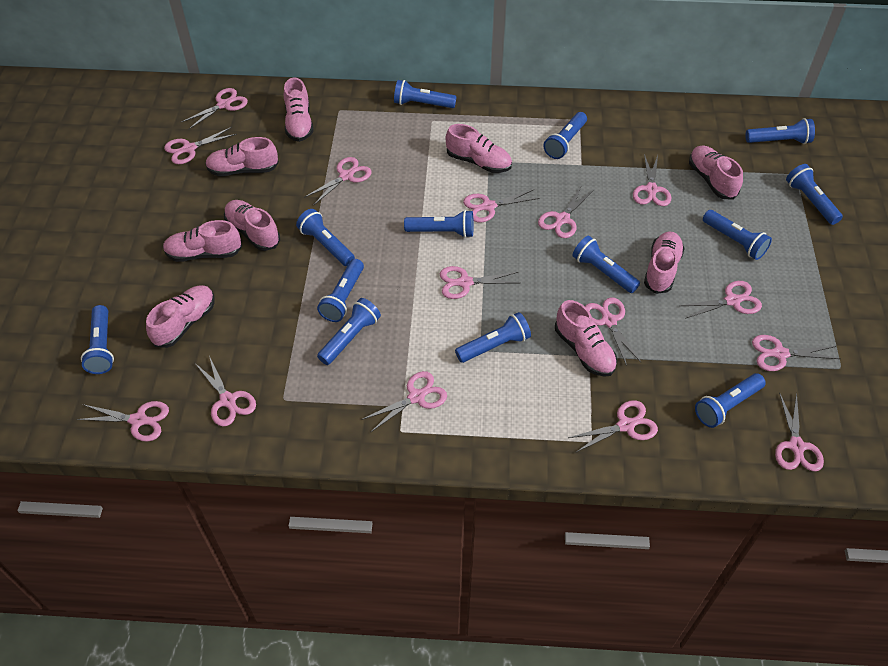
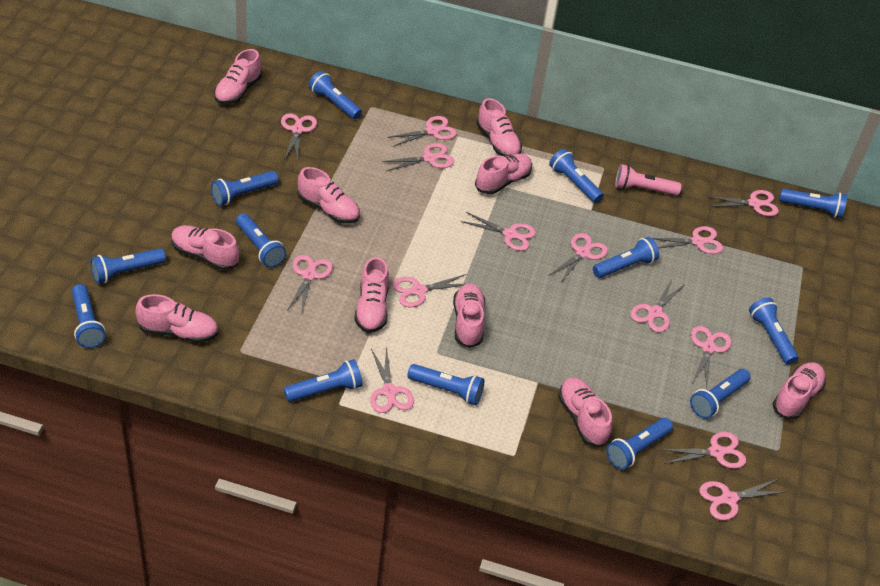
pink flashlight: none = 0 -> [615,164,681,196] = 1
pink scissors: [77,401,169,442] [164,127,237,164] [181,88,248,129] [195,356,256,426] [304,157,372,205] [361,371,447,433] [440,266,519,299] [463,189,539,223] [538,185,594,238] [568,400,658,453] [585,297,641,366] [633,154,671,206] [680,281,762,319] [752,335,840,371] [775,392,824,471] = 15 -> [281,113,317,160] [287,255,333,312] [370,346,414,413] [382,143,454,171] [387,116,457,147] [392,274,466,308] [460,212,536,251] [550,233,608,284] [630,279,685,333] [652,226,723,254] [659,432,746,469] [691,326,731,388] [700,479,787,520] [706,190,779,216] = 14
pink shoe: [146,285,215,348] [163,220,242,262] [205,137,279,176] [224,200,280,251] [284,78,314,142] [446,124,512,173] [555,300,617,377] [644,232,685,294] [689,145,743,200] = 9 -> [136,294,218,343] [171,225,239,270] [214,49,262,104] [298,167,360,224] [354,257,389,333] [453,284,485,348] [475,154,532,194] [476,98,522,156] [558,377,612,447] [773,362,826,419] = 10

